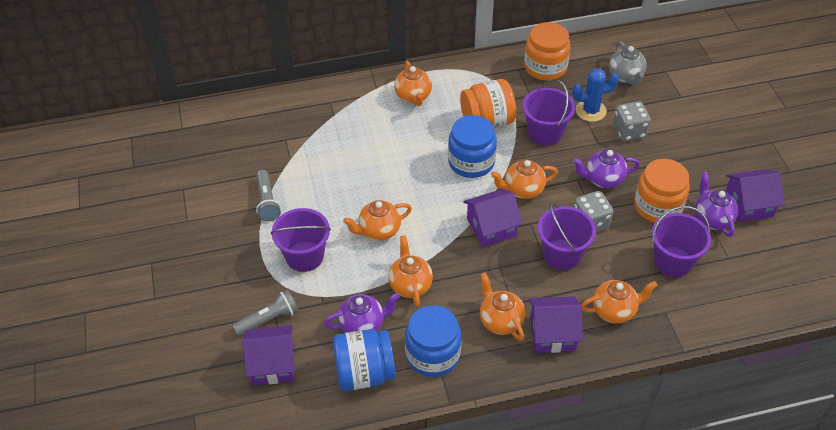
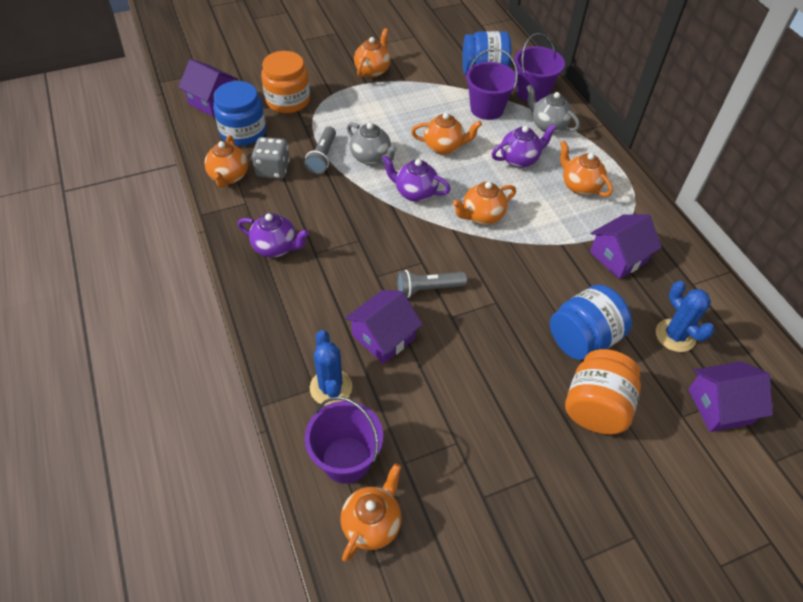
blue cactus: [572,68,619,122] = 1 -> [310,330,352,406] [656,281,715,352] = 2
grey dice: [574,191,614,232] [613,101,651,141] = 2 -> [252,137,290,179] = 1
grey teapot: [609,41,647,86] = 1 -> [347,122,397,165] [526,84,580,133] = 2
orange jar: [460,79,516,128] [524,22,571,81] [634,159,690,223] = 3 -> [261,51,310,113] [565,349,641,435] = 2
purple bucket: [271,208,331,272] [522,79,575,146] [538,203,596,270] [652,206,711,277] = 4 -> [304,397,383,483] [466,48,518,120] [514,33,565,102] = 3

